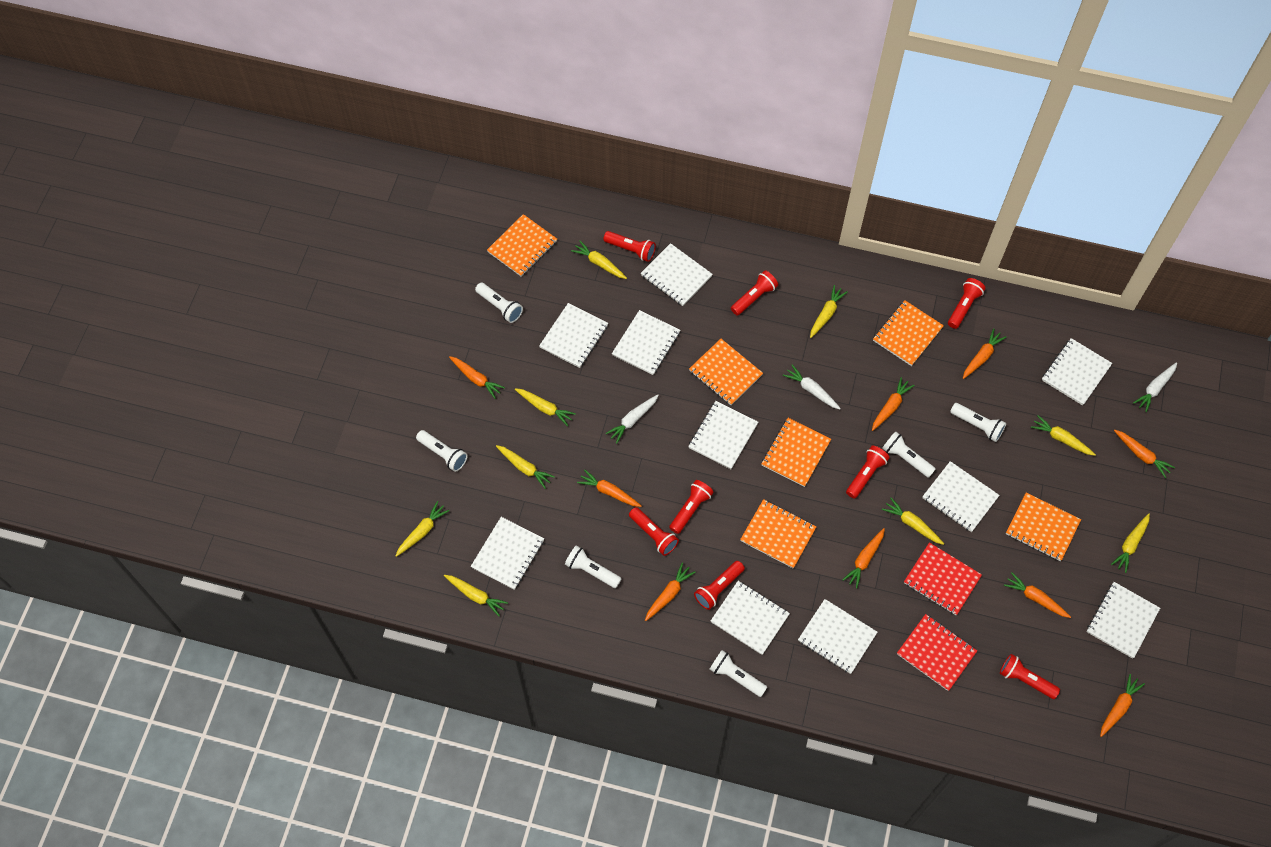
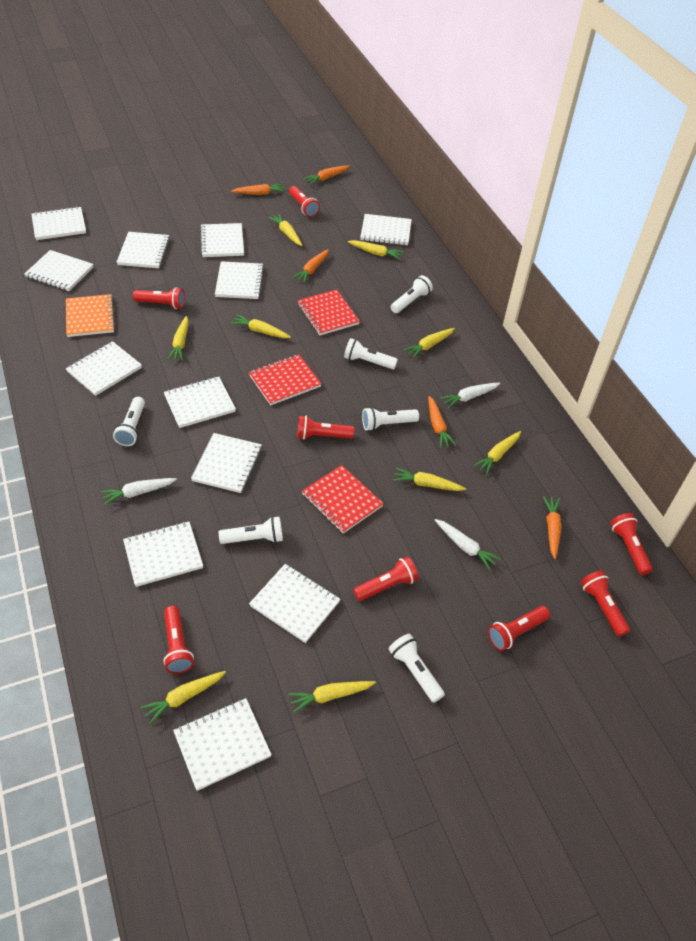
orange carrot: [449,356,505,399] [577,470,642,507] [645,563,695,621] [843,528,885,588] [872,377,915,431] [963,328,1006,379] [1004,572,1071,618] [1100,674,1145,737] [1114,430,1175,478] = 9 -> [231,184,285,195] [293,249,329,283] [304,166,350,185] [428,396,456,448] [543,496,561,559] = 5
orange notebook: [487,214,557,277] [689,339,763,405] [740,499,816,568] [761,418,831,487] [873,300,944,366] [1006,492,1081,561] = 6 -> [66,294,115,337] = 1
red notebook: [897,614,977,691] [904,542,982,615] = 2 -> [249,354,321,405] [297,289,360,335] [302,465,384,533] = 3
white notebook: [471,517,544,590] [539,303,608,368] [612,310,680,375] [641,243,713,306] [688,401,758,469] [711,581,790,655] [798,599,877,674] [922,461,1000,532] [1042,338,1112,406] [1087,582,1160,659] = 10 -> [24,250,93,291] [31,206,86,240] [66,341,142,396] [117,232,170,268] [123,522,203,587] [164,377,236,428] [173,698,272,791] [191,433,262,493] [200,223,244,257] [215,261,264,299] [249,564,340,643] [360,214,412,245] = 12

